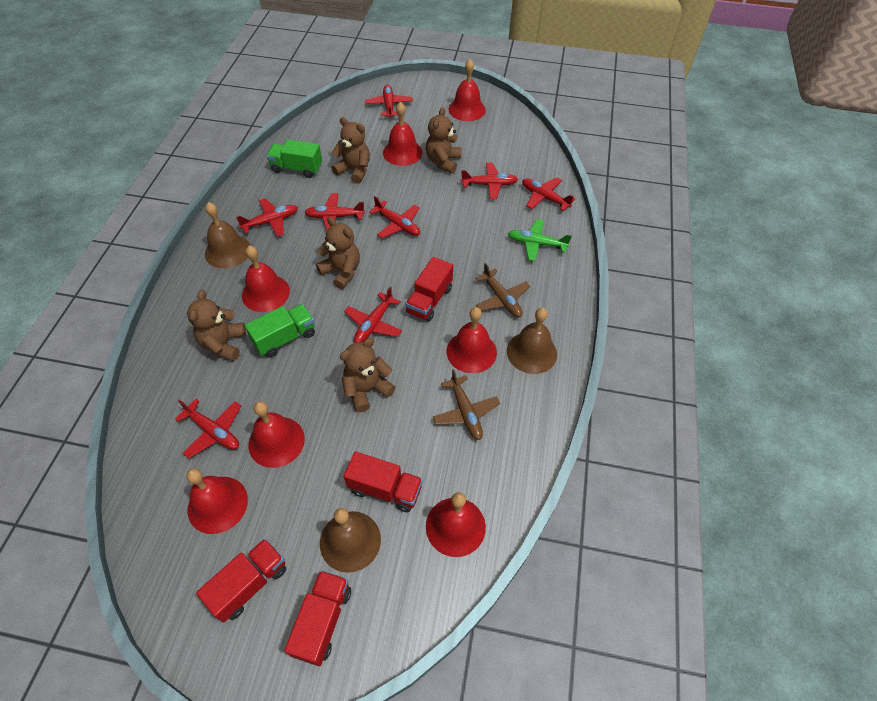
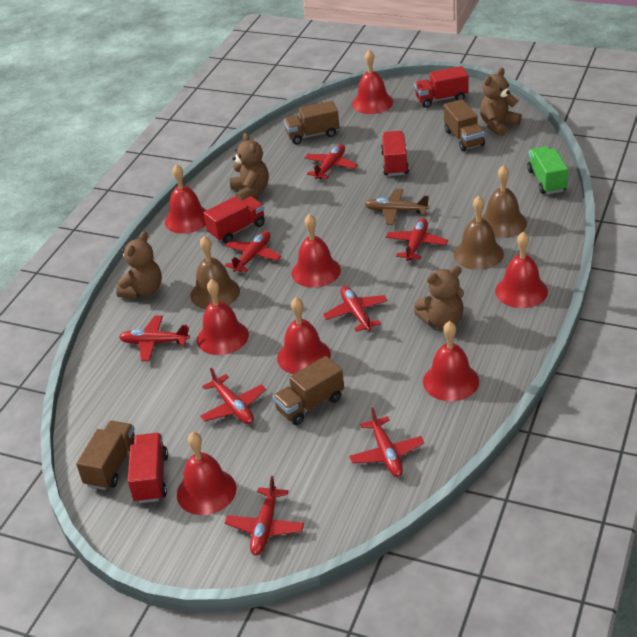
brown plane: [433,369,500,440] [475,263,530,317] = 2 -> [365,189,429,225] = 1
brown teddy bear: [187,290,246,361] [316,217,360,289] [331,117,370,184] [340,338,396,412] [426,107,462,174] = 5 -> [116,232,162,299] [229,133,269,201] [414,266,464,329] [480,68,522,136] = 4
brown truck: none = 0 -> [76,421,135,490] [273,356,344,425] [284,101,339,144] [444,99,485,151] = 4
green plane: [508,219,572,261] = 1 -> none = 0
green truck: [245,304,315,358] [267,139,322,178] = 2 -> [527,146,568,194] = 1
red bell: [186,468,248,534] [242,246,290,312] [248,401,305,468] [383,102,422,166] [426,492,486,557] [447,307,497,373] [449,59,486,121] = 7 -> [165,164,207,234] [177,432,237,515] [197,279,249,355] [277,297,331,374] [292,214,341,288] [352,50,393,114] [423,321,479,401] [495,232,548,308] = 8

